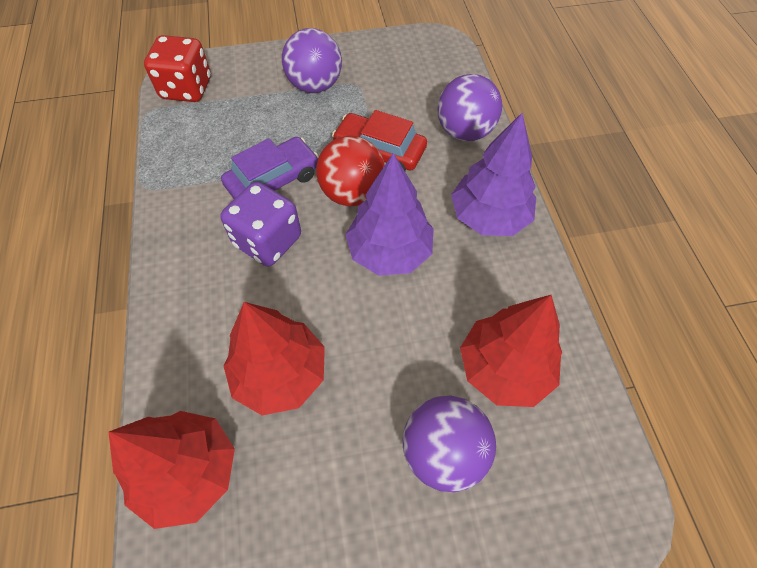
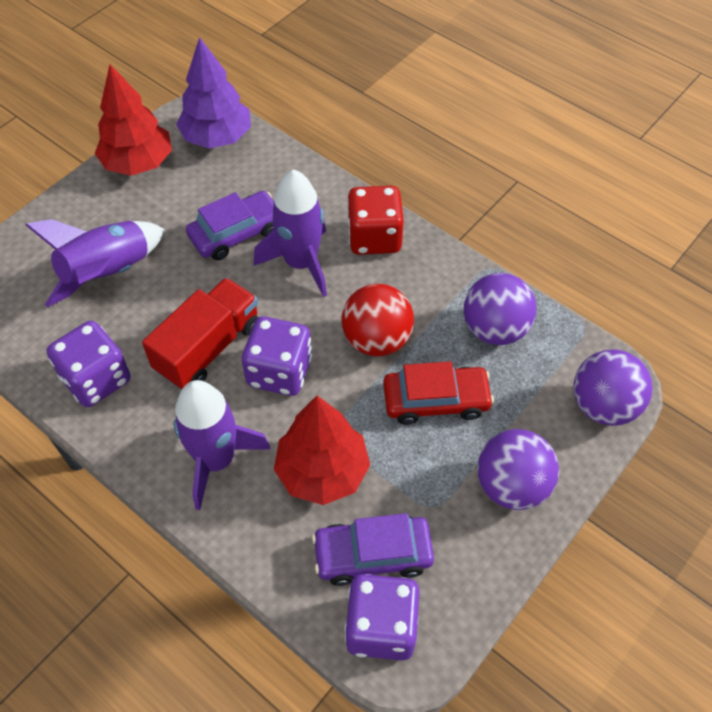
purple car: [221,137,319,199] = 1 -> [186,191,274,260] [312,513,434,586] = 2
purple dice: [220,182,301,266] = 1 -> [47,321,130,407] [242,316,312,396] [345,574,420,660] = 3
purple rocket: none = 0 -> [25,219,165,307] [174,380,270,510] [253,169,327,297] = 3
purple tree: [345,153,434,276] [451,113,536,236] = 2 -> [176,37,251,149] = 1
red tree: [109,411,235,529] [223,302,325,415] [460,295,562,407] = 3 -> [95,64,172,176] [274,396,370,505] = 2
red truck: none = 0 -> [142,278,258,389] = 1

